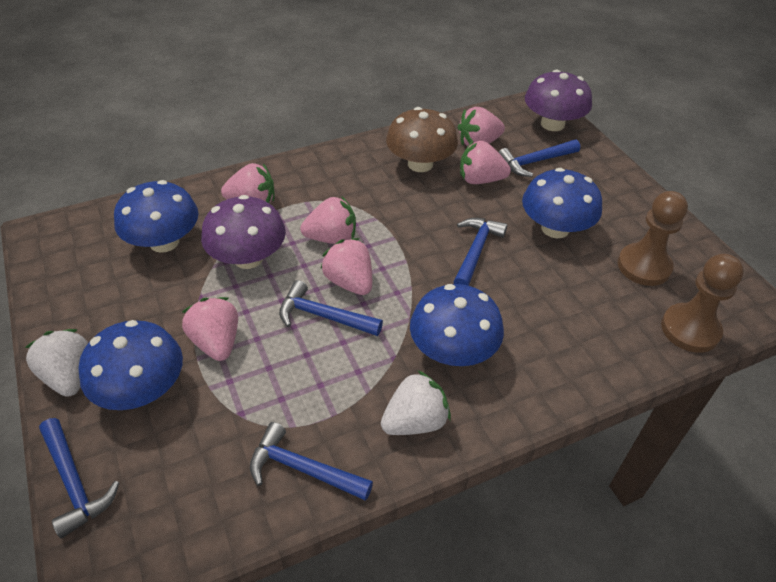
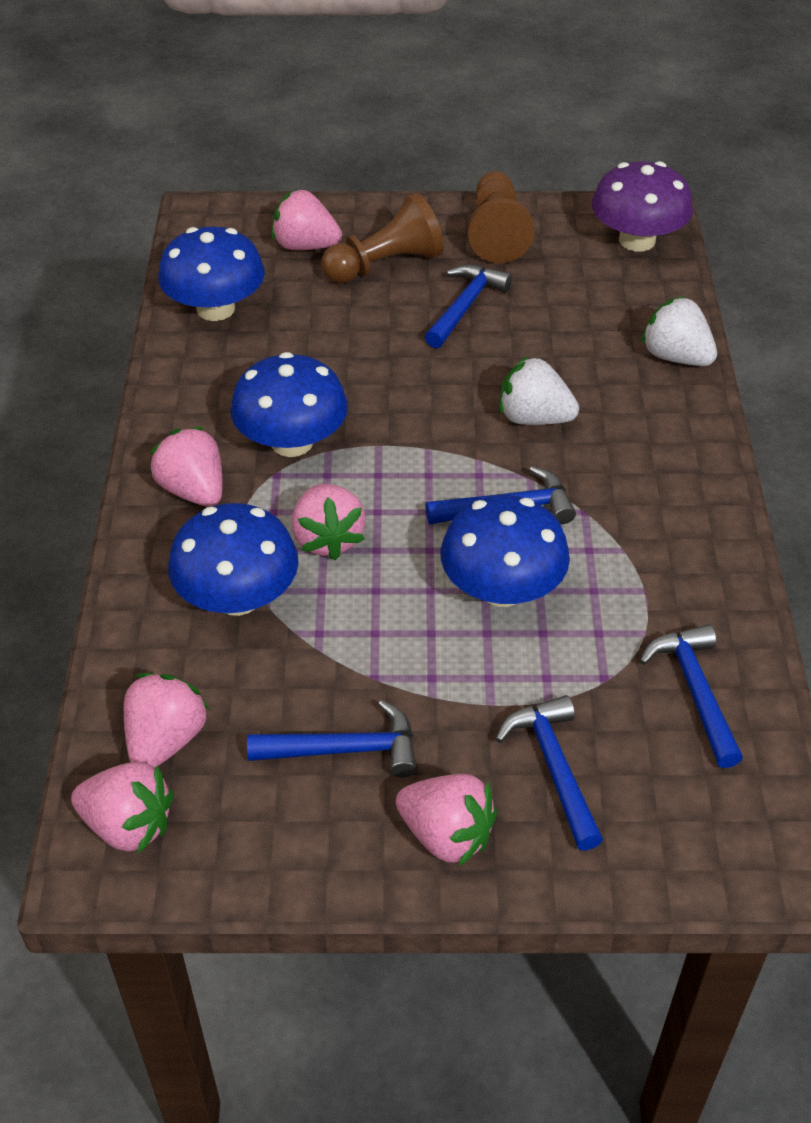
brown mushroom: [386,107,458,172] = 1 -> none = 0
purple mushroom: [201,195,286,269] [525,69,592,131] = 2 -> [592,161,693,252] = 1

